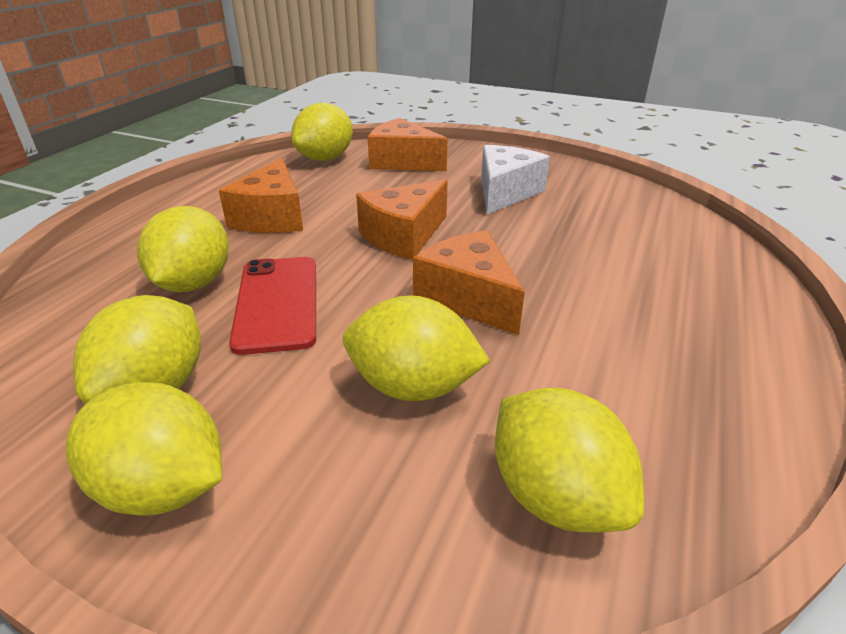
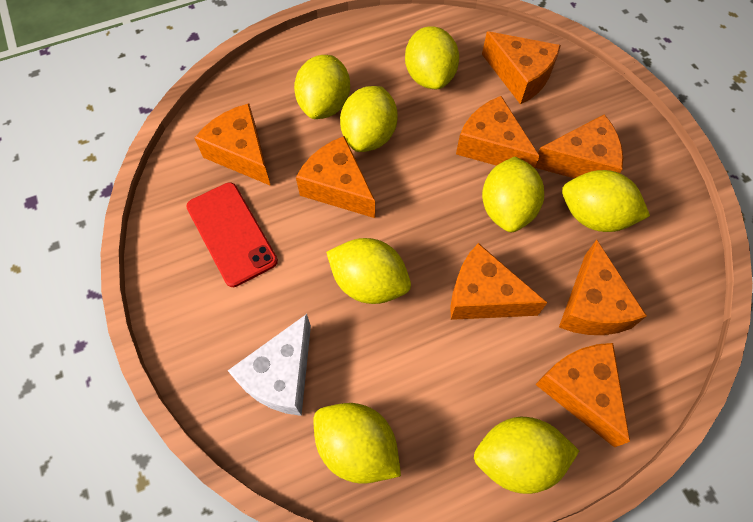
orange cheese: [219,158,303,233] [356,180,448,260] [368,118,448,171] [413,230,525,335] = 4 -> [194,103,271,186] [296,136,375,218] [451,243,547,320] [456,96,540,168] [482,31,561,104] [535,114,623,178] [535,343,630,448] [559,240,647,335] = 8
yellow lemon: [66,382,222,516] [73,295,201,404] [137,206,229,292] [291,103,353,161] [343,296,490,401] [495,388,644,532] = 6 -> [294,55,350,119] [313,403,401,484] [326,238,411,304] [340,86,398,152] [405,26,459,89] [474,417,579,494] [482,157,544,232] [562,170,650,232] = 8

